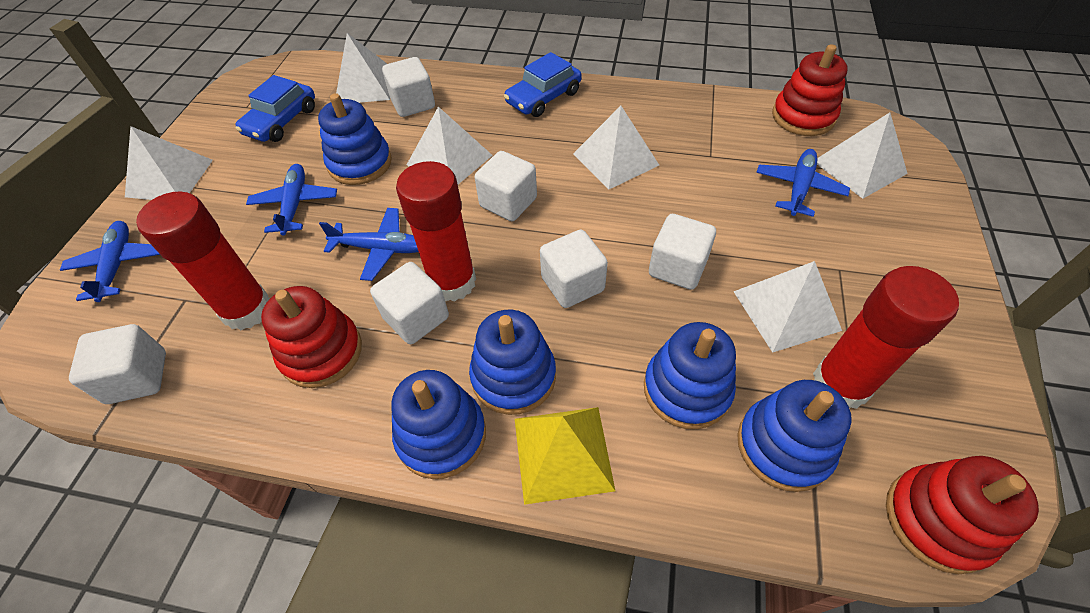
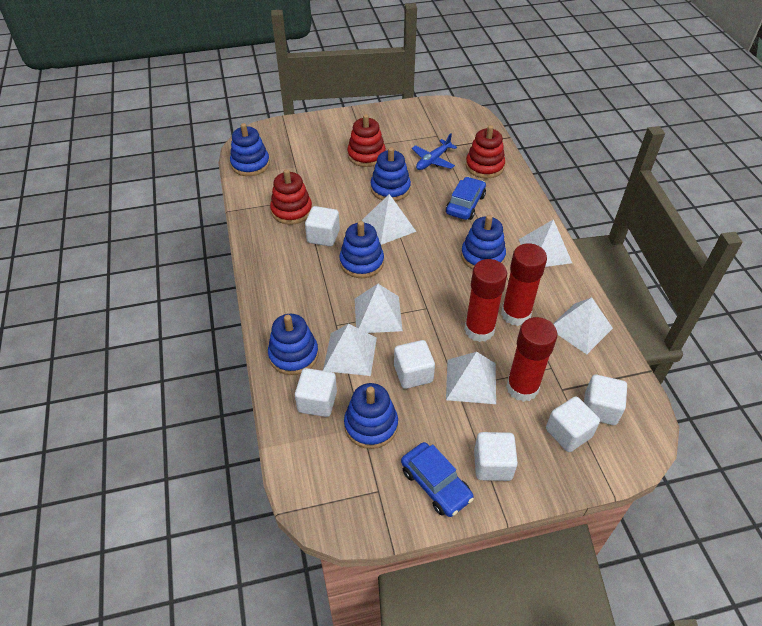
blue plane: [60,221,160,302] [246,164,337,235] [319,208,419,281] [756,149,850,217] = 4 -> [412,133,457,170] = 1
blue stacking toy: [318,93,392,185] [391,370,486,479] [469,310,556,415] [644,322,736,429] [737,380,852,492] = 5 -> [230,123,270,176] [268,314,319,375] [339,221,384,278] [344,383,398,449] [371,147,411,201] [461,215,506,269] = 6
yellow pyramid: [515,407,615,505] = 1 -> none = 0

